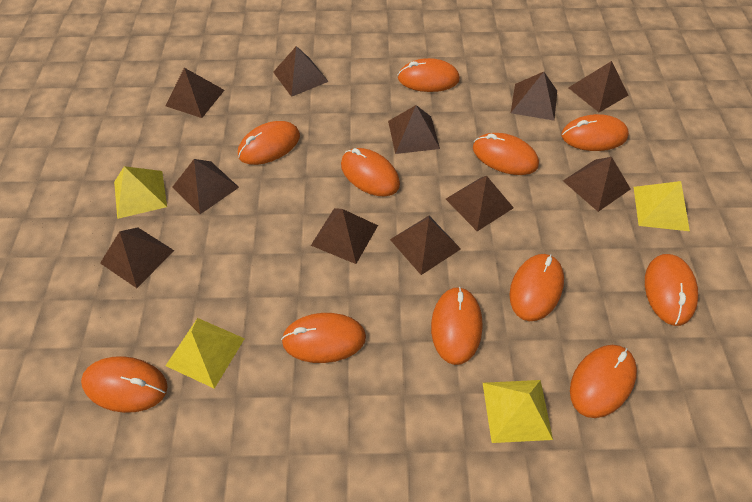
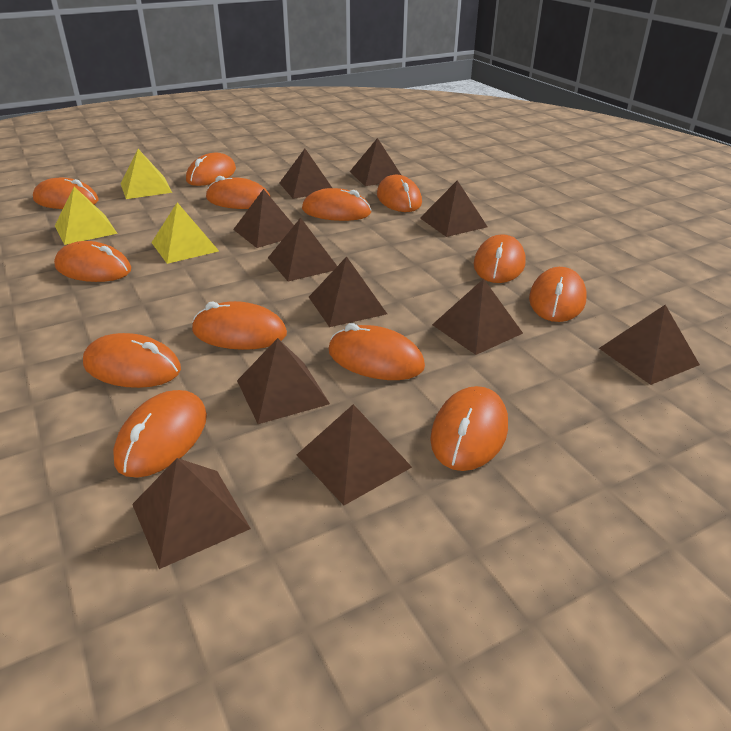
orange mouse: [81,356,168,413] [238,121,300,165] [281,313,366,363] [341,148,400,196] [398,58,460,92] [431,287,483,365] [473,133,539,175] [509,254,564,321] [561,114,629,151] [570,345,637,418] [645,254,698,326] = 11 -> [33,178,98,209] [54,241,131,282] [83,333,181,388] [113,390,207,478] [186,153,236,186] [192,301,287,350] [206,176,270,209] [302,188,371,221] [328,323,425,380] [377,175,422,212] [430,386,508,471] [474,234,526,283] [529,267,587,322] = 13
yellow pyramid: [114,166,167,219] [166,318,245,389] [483,380,553,443] [634,181,690,231] = 4 -> [55,187,118,245] [120,149,172,199] [151,202,219,264] = 3

